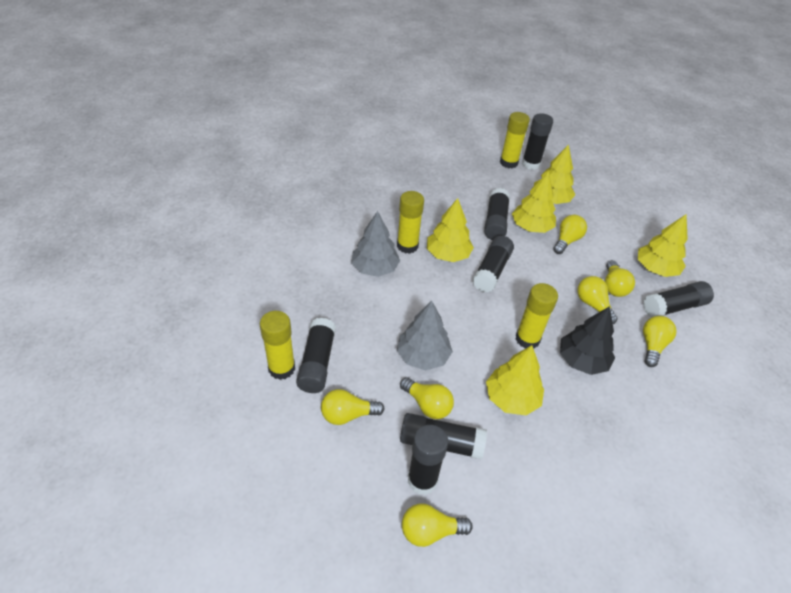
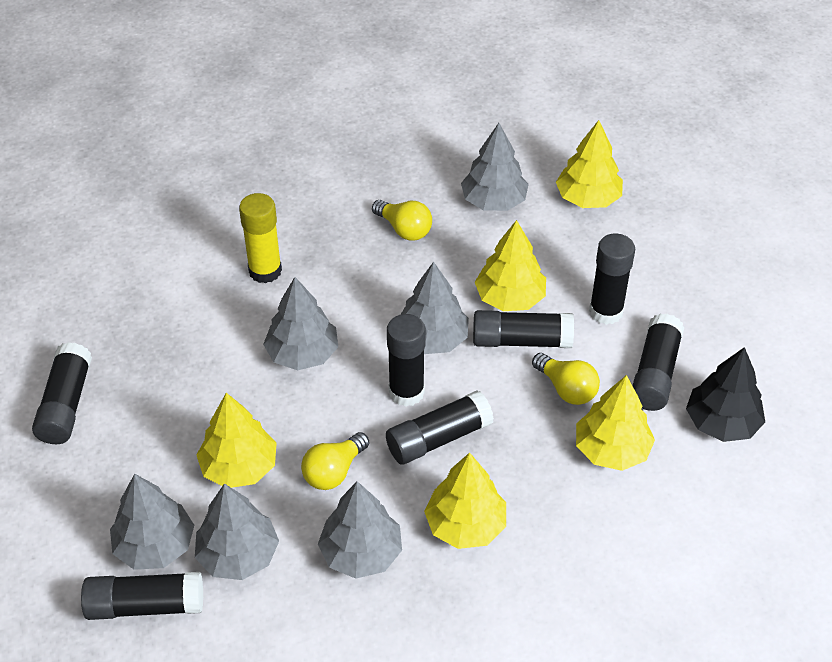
grey tree: [351,211,400,277] [397,301,453,371] = 2 -> [110,474,194,570] [195,483,279,580] [263,277,338,370] [318,481,402,579] [401,262,469,354] [461,123,529,211] = 6
yellow glue stick: [260,311,295,380] [397,191,424,254] [500,112,530,168] [516,283,558,349] = 4 -> [239,193,282,283] = 1
yellow light bulb: [321,389,385,425] [400,377,454,419] [402,503,473,547] [553,215,587,254] [577,276,618,324] [605,260,635,297] [643,316,676,367] = 7 -> [301,432,369,490] [372,200,432,241] [532,353,600,405] = 3

